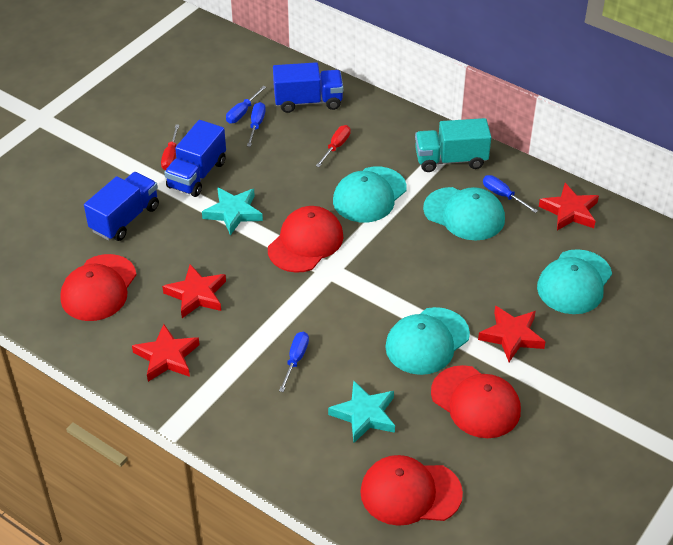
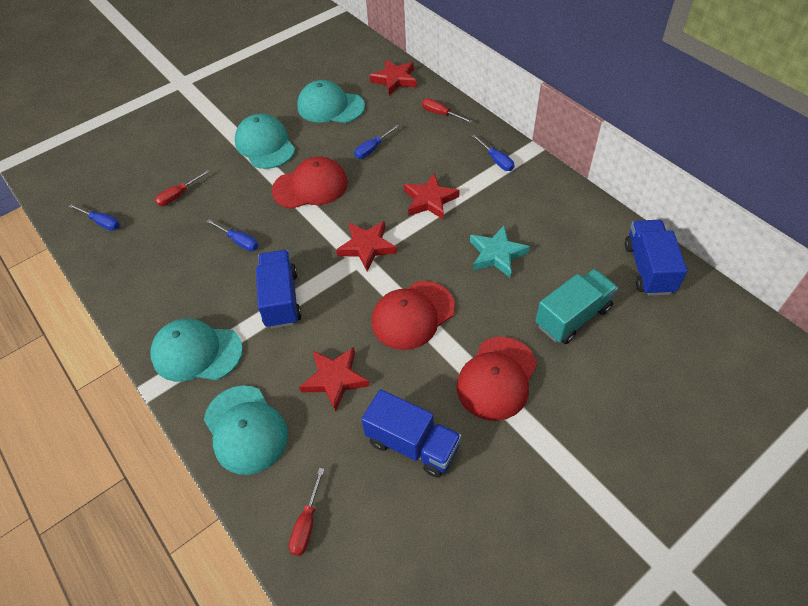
red cap: [60,254,137,321] [268,206,343,273] [360,455,463,526] [431,365,521,438] = 4 -> [272,156,348,209] [372,281,455,350] [457,337,537,421] = 3
red screwdriver: [161,124,179,170] [316,125,351,167] = 2 -> [155,170,210,206] [289,468,324,556] [422,98,473,123] = 3
turquoise star: [202,187,263,235] [328,380,395,443] = 2 -> [470,226,530,278] = 1

